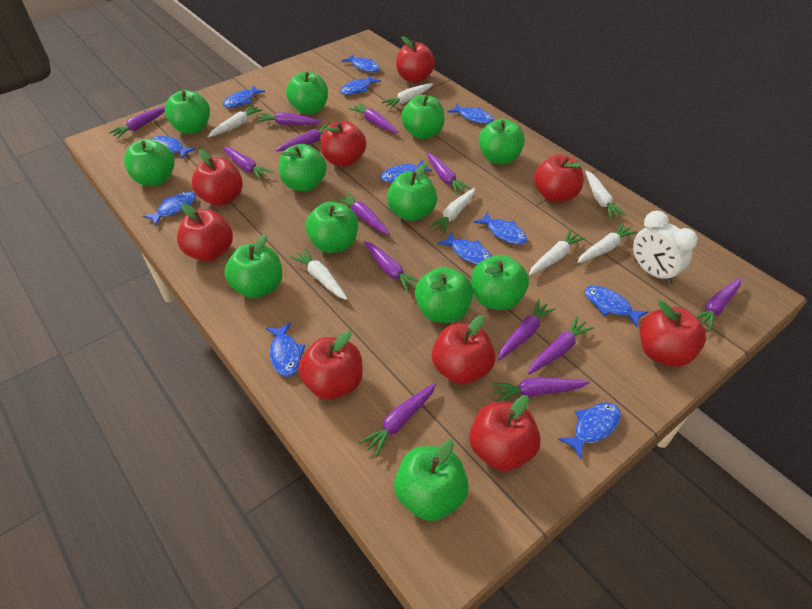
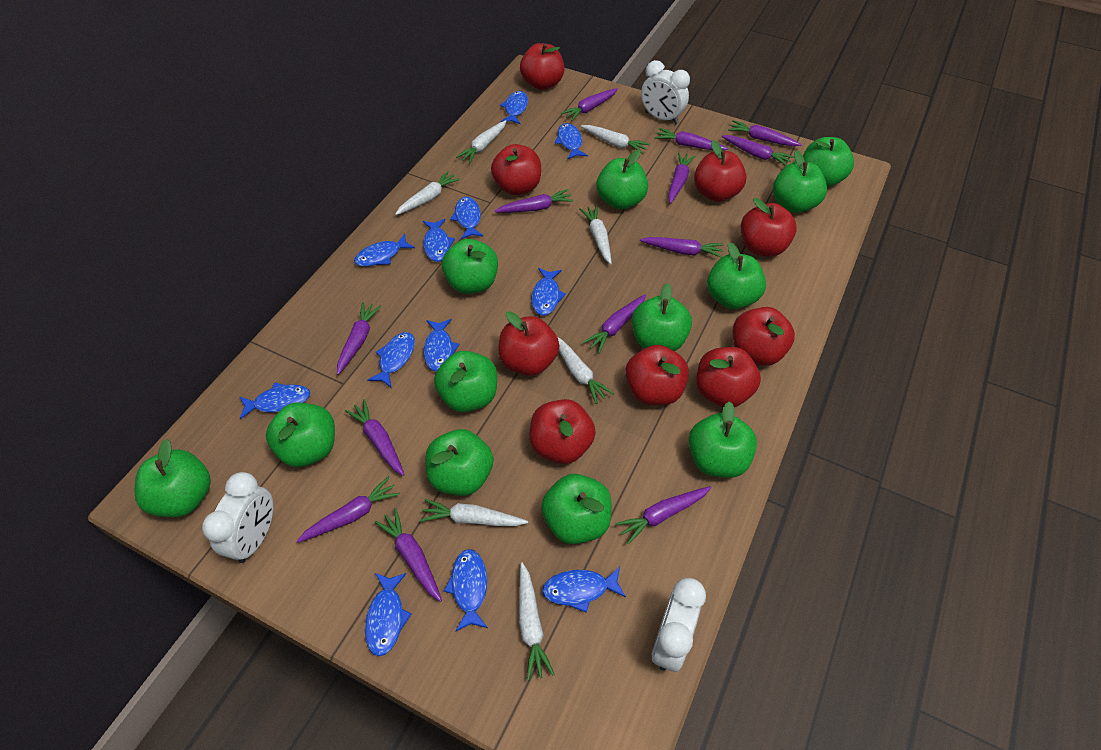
white clock: [633,211,698,284] = 1 -> [202,472,273,563] [641,60,690,124] [651,578,706,672] = 3

